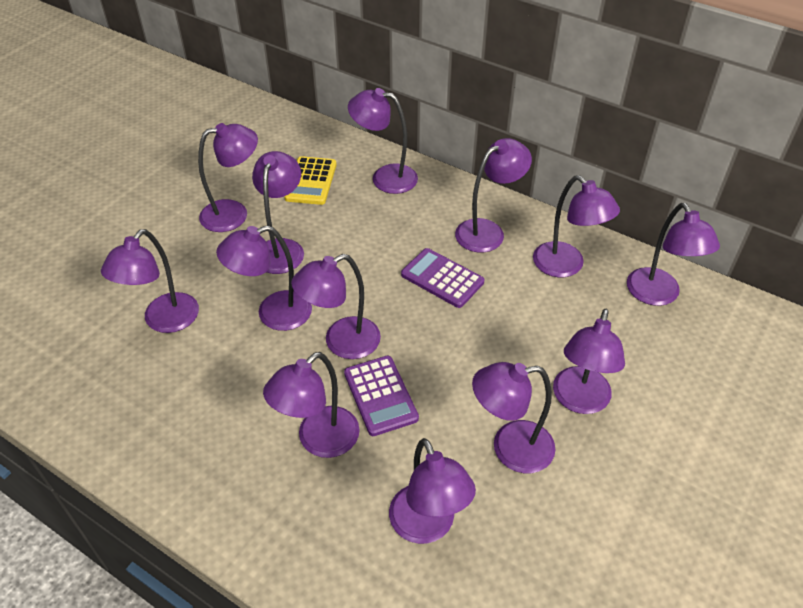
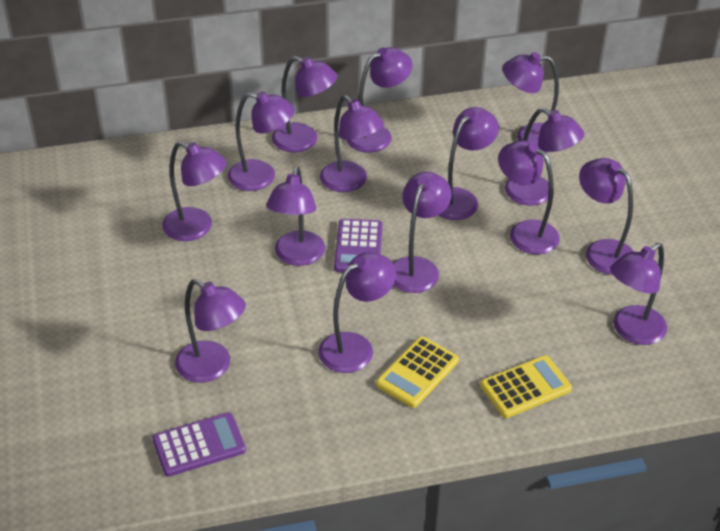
purple lamp: [101,229,199,333] [198,123,258,232] [216,226,312,331] [252,151,304,274] [263,352,360,458] [291,254,381,359] [348,88,418,194] [389,438,476,544] [455,138,532,253] [472,362,555,473] [533,175,620,277] [553,309,625,414] [627,203,720,306] = 13 -> [162,141,227,241] [175,279,246,383] [228,91,295,191] [266,166,325,266] [272,56,337,152] [319,252,396,373] [320,95,384,192] [347,47,412,153] [393,172,452,293] [438,107,499,220] [498,141,560,254] [502,52,559,152] [505,108,584,206] [579,158,634,275] [610,243,667,345] = 15
yellow calculator: [284,156,337,205] = 1 -> [376,336,459,408] [480,355,572,418] = 2

